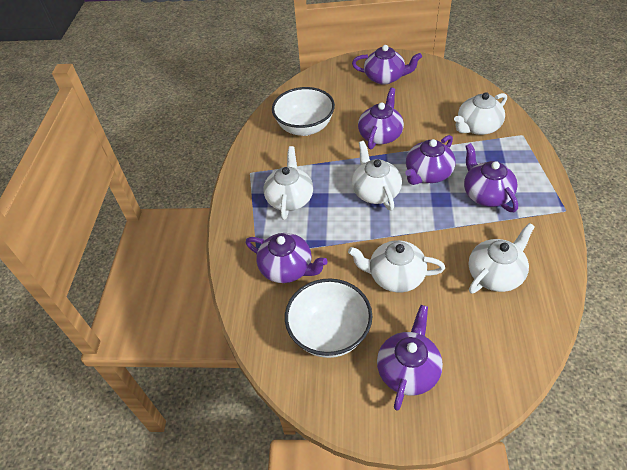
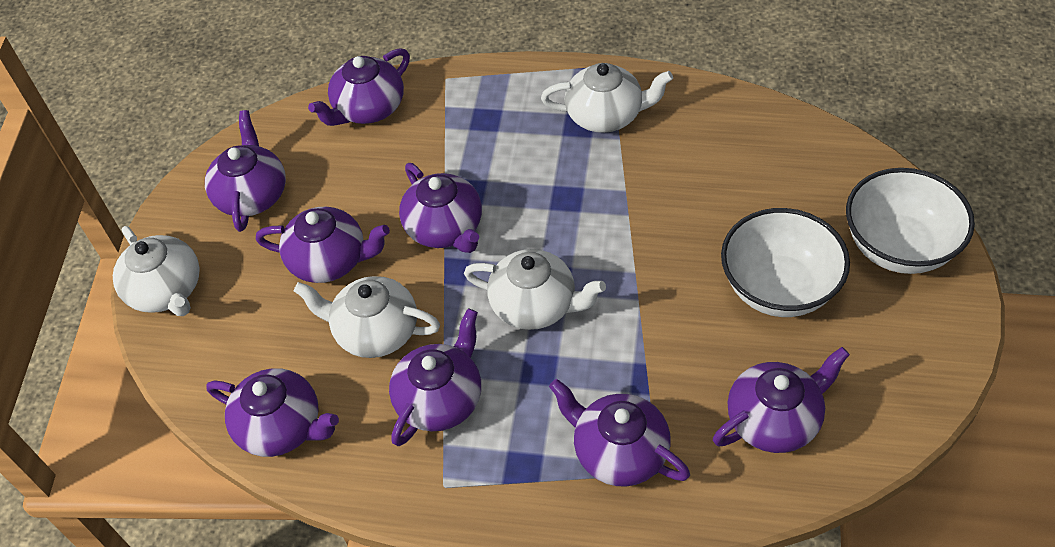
purple teapot: [246,233,328,283] [352,45,422,85] [358,88,404,149] [377,305,443,411] [405,135,456,185] [464,143,518,212] = 6 -> [205,110,286,232] [206,368,339,457] [256,207,390,283] [308,48,410,126] [389,308,481,446] [399,163,482,253] [549,379,690,486] [713,347,850,453] = 8
white teapot: [263,146,313,220] [348,240,445,292] [352,141,402,211] [454,92,507,135] [469,223,535,293] = 5 -> [113,226,200,316] [294,276,440,358] [464,249,606,330] [541,63,673,133] = 4

